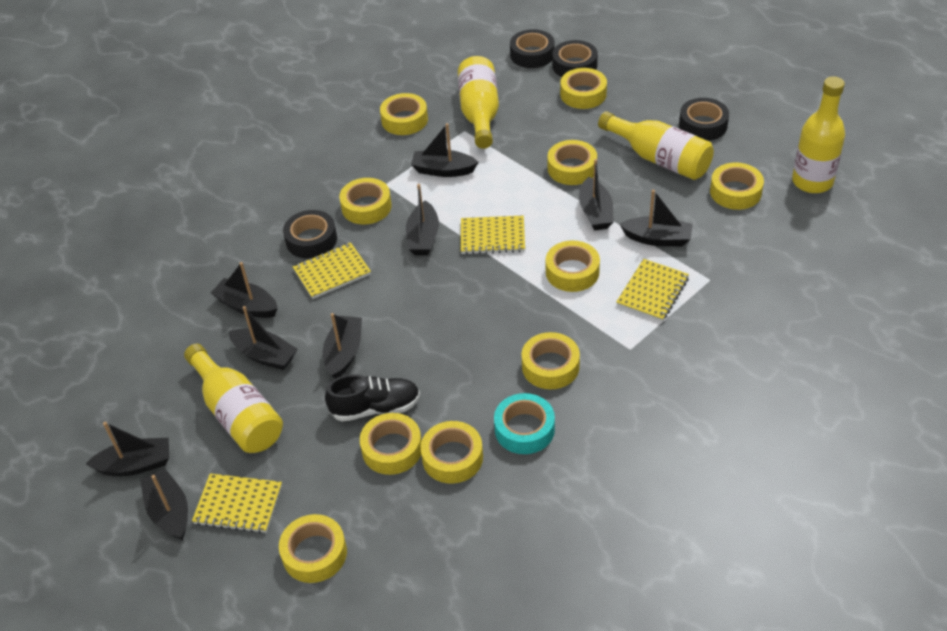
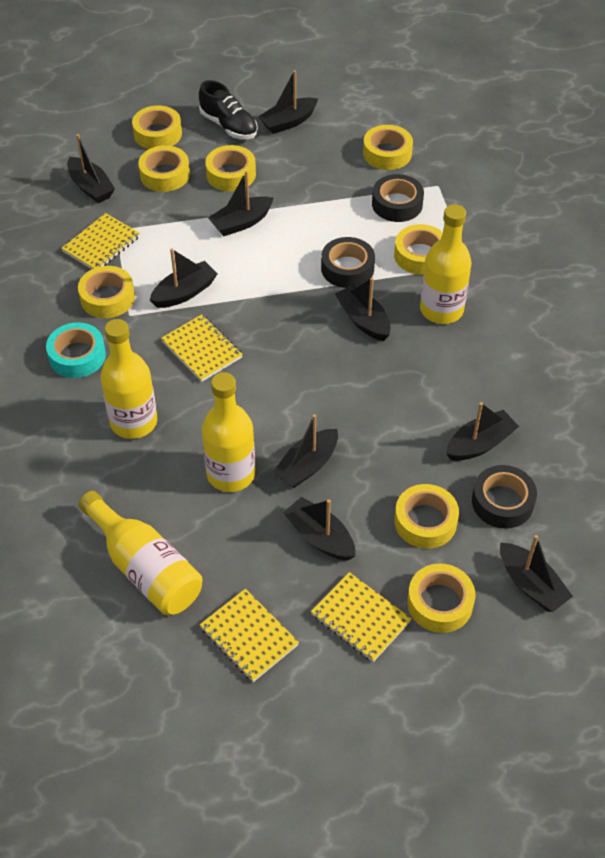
black tape: [283,210,337,258] [510,29,554,68] [552,40,598,77] [679,98,729,141] = 4 -> [321,237,375,288] [372,174,424,222] [472,465,537,529] = 3
yellow tape: [279,514,347,583] [339,178,392,225] [360,413,422,475] [380,93,428,135] [421,421,483,484] [522,332,580,389] [546,240,600,292] [548,140,597,185] [560,68,607,109] [710,162,764,210] = 10 -> [78,266,135,318] [132,105,182,149] [138,145,190,192] [205,145,256,192] [363,125,413,170] [394,224,443,275] [394,484,459,548] [407,564,475,633] = 8

